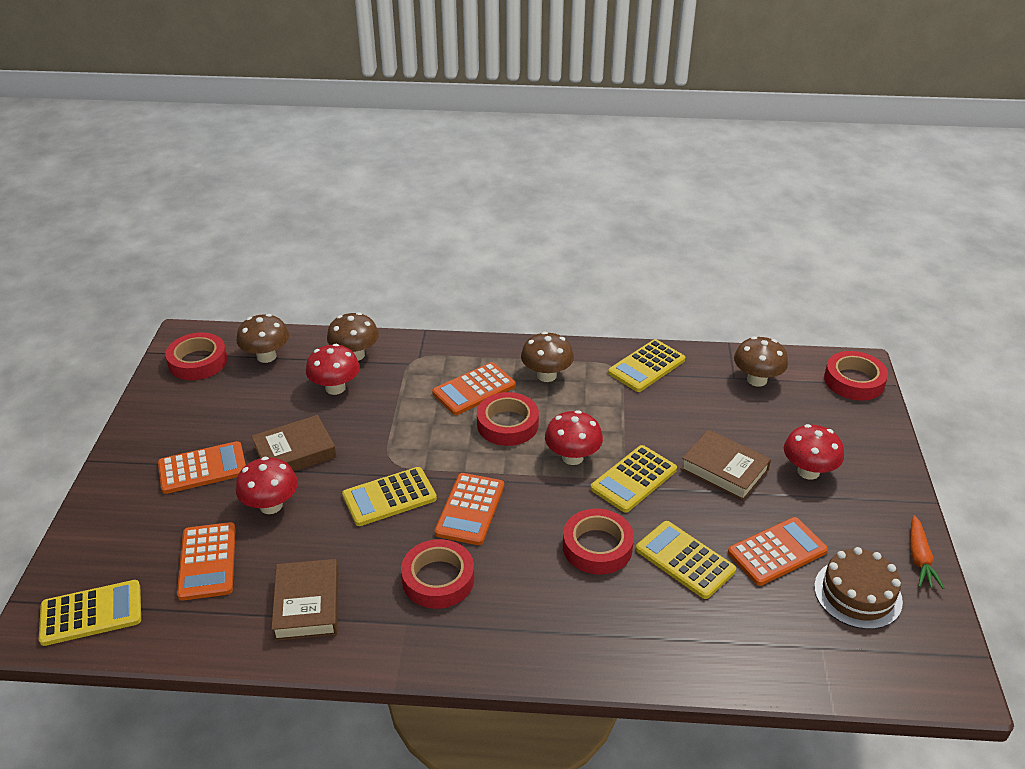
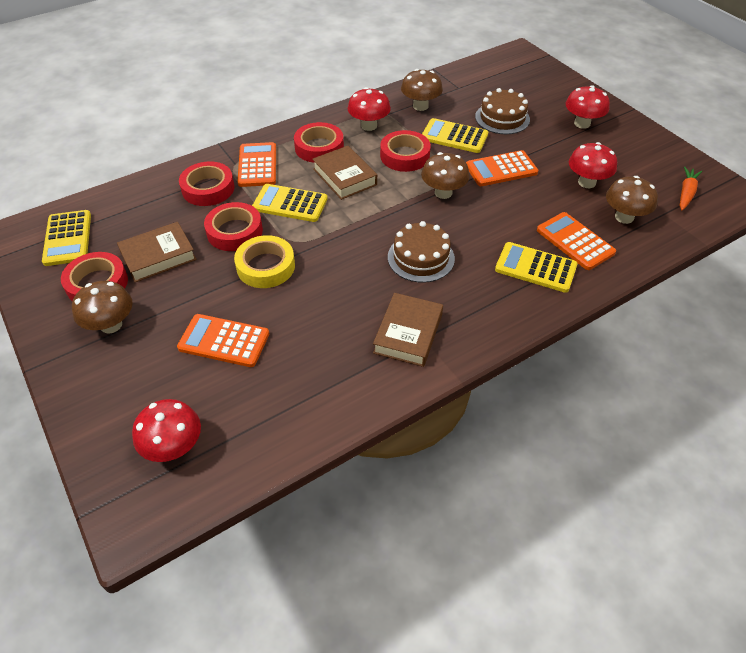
brown cake: [814,547,903,629] = 1 -> [388,221,455,283] [475,88,530,134] = 2
orange calculator: [158,441,246,494] [177,522,236,601] [432,362,516,415] [435,473,504,545] [728,517,828,586] = 5 -> [177,314,269,367] [237,142,276,187] [466,150,538,186] [537,212,616,270] = 4
yellow calculator: [39,580,141,646] [342,467,437,526] [591,445,677,513] [608,339,685,392] [636,521,736,599] = 5 -> [42,210,91,266] [252,184,328,222] [422,118,488,153] [495,242,578,293] = 4
yellow tape: none = 0 -> [234,235,295,288] = 1

